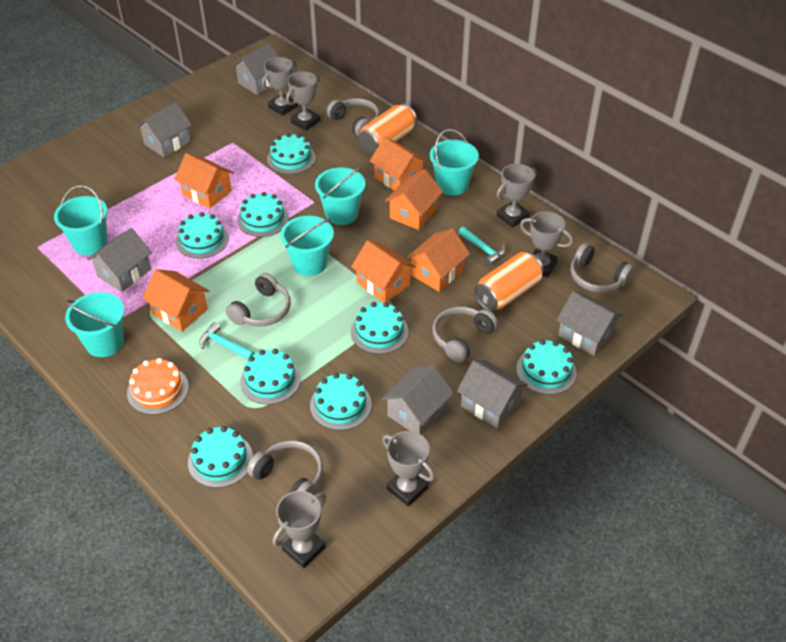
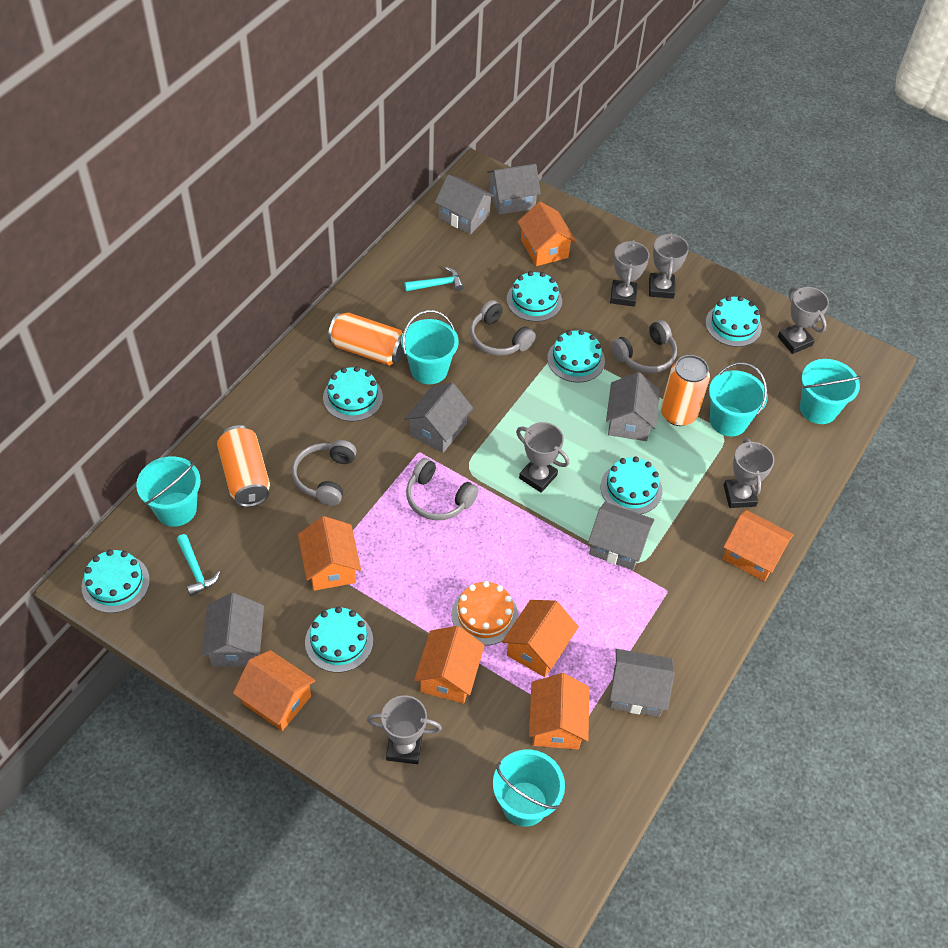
grey headphones: [226,273,291,327] [247,440,323,495] [327,98,380,137] [433,306,498,363] [570,243,634,293] = 5 -> [292,440,357,506] [406,458,479,520] [470,300,536,356] [611,320,677,373] = 4
grey house: [87,228,152,292] [136,102,192,157] [232,43,278,95] [382,365,454,435] [457,360,528,428] [557,291,623,356] = 6 -> [201,593,264,667] [404,383,474,453] [435,175,495,235] [487,164,541,215] [588,502,655,570] [606,372,660,441] [610,649,675,717] = 7
orange can: [359,104,417,153] [474,252,543,311] = 2 -> [217,425,270,507] [328,312,404,366] [661,355,710,426] = 3
orange house: [142,269,209,332] [174,153,234,209] [351,240,416,303] [370,137,427,190] [385,169,443,230] [407,228,470,292] = 6 -> [233,650,315,731] [298,516,361,591] [414,626,485,704] [502,600,579,677] [518,202,576,266] [529,673,589,749] [723,510,794,581] = 7
turquoise cake: [175,212,229,259] [188,426,253,488] [237,192,289,237] [240,349,301,404] [267,133,316,174] [310,373,372,430] [351,302,408,354] [516,340,577,395] = 8 -> [81,549,150,613] [305,606,373,673] [323,366,383,421] [507,271,562,322] [547,330,605,383] [601,456,662,514] [705,296,762,347] = 7

